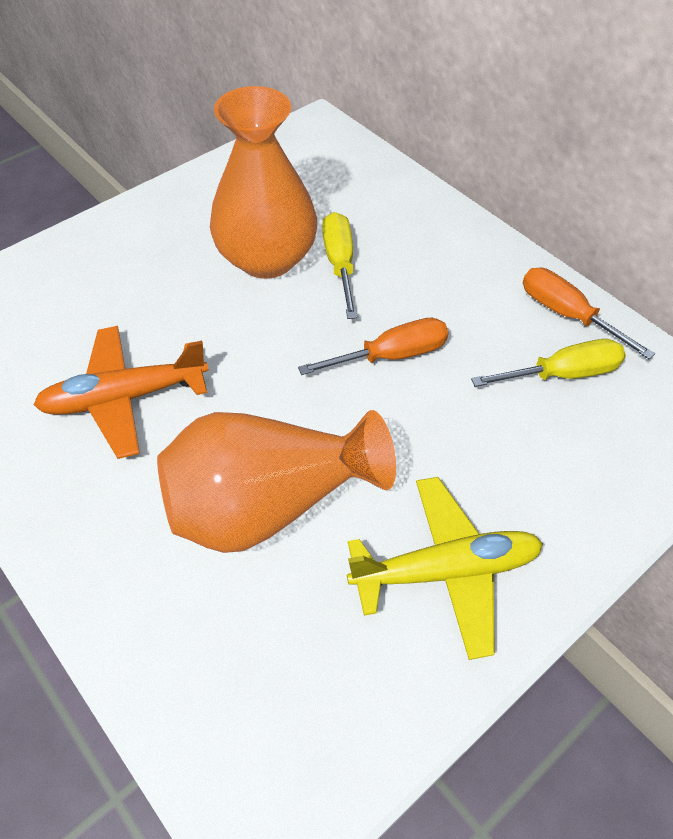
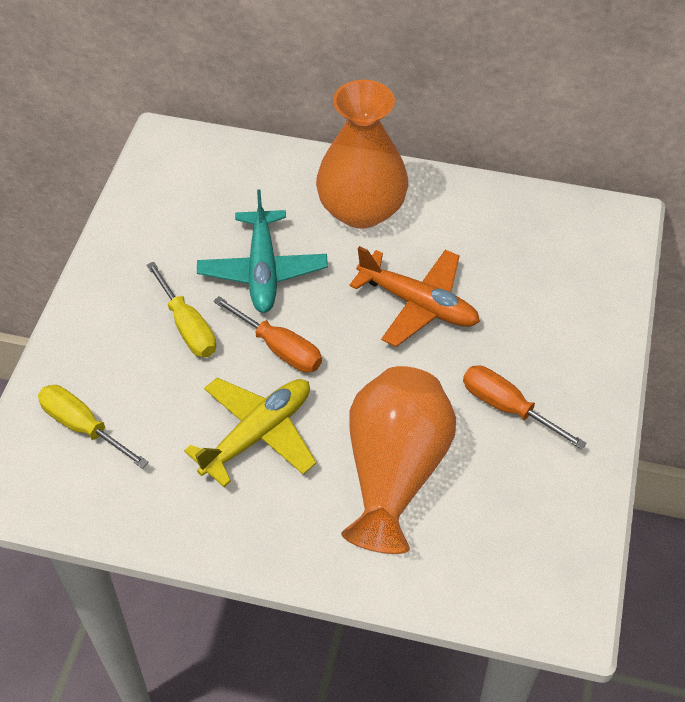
turquoise plane: none = 0 -> [197,189,328,313] = 1

